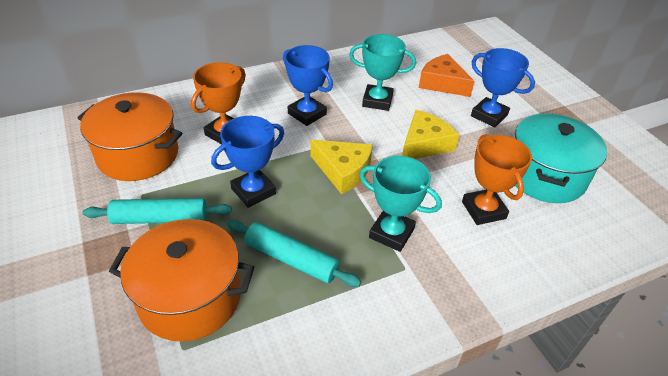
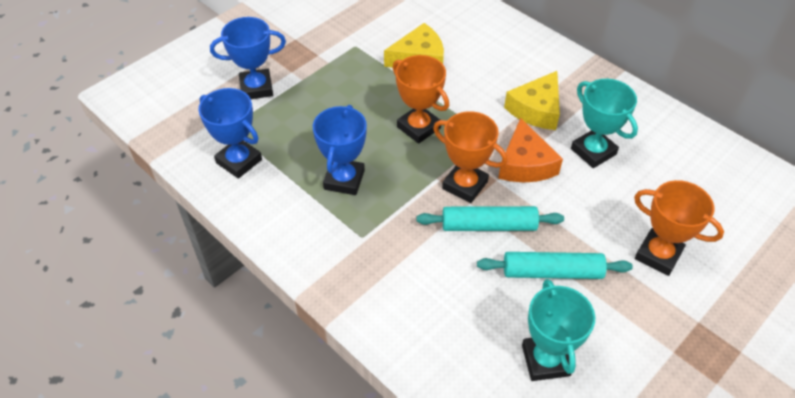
orange pot: [77,92,182,181] [109,219,254,342] = 2 -> none = 0
orange trophy: [191,62,246,144] [462,134,532,225] = 2 -> [393,55,449,144] [433,111,508,203] [634,180,724,276] = 3
turquoise pot: [515,114,607,203] = 1 -> none = 0

